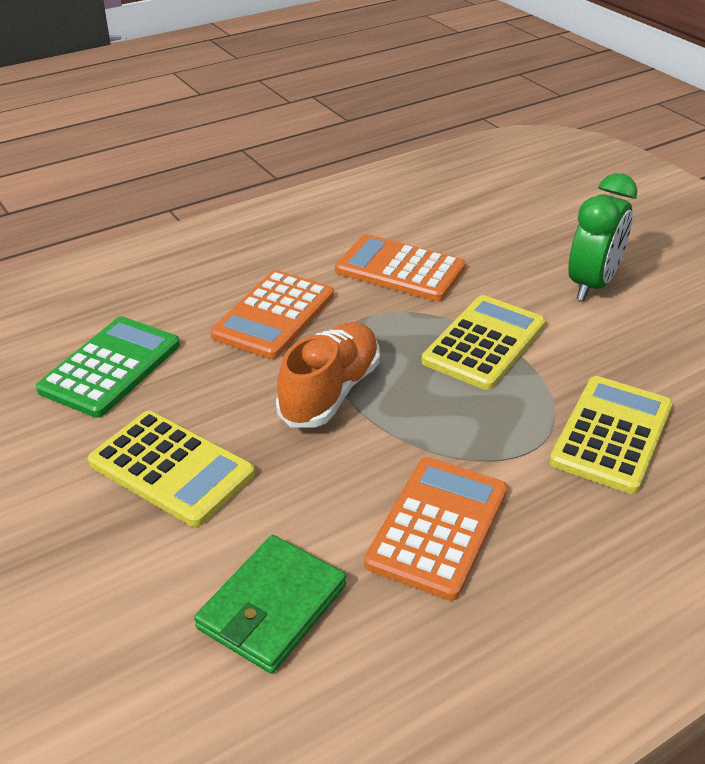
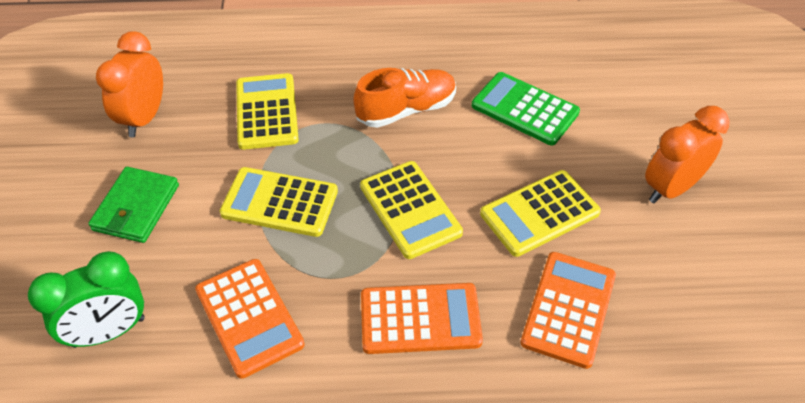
orange clock: none = 0 -> [96,32,163,137] [645,106,729,203] = 2
yellow calculator: [88,411,255,527] [421,295,546,390] [549,376,673,494] = 3 -> [220,167,338,237] [236,73,299,150] [360,161,463,259] [480,170,601,257] = 4

